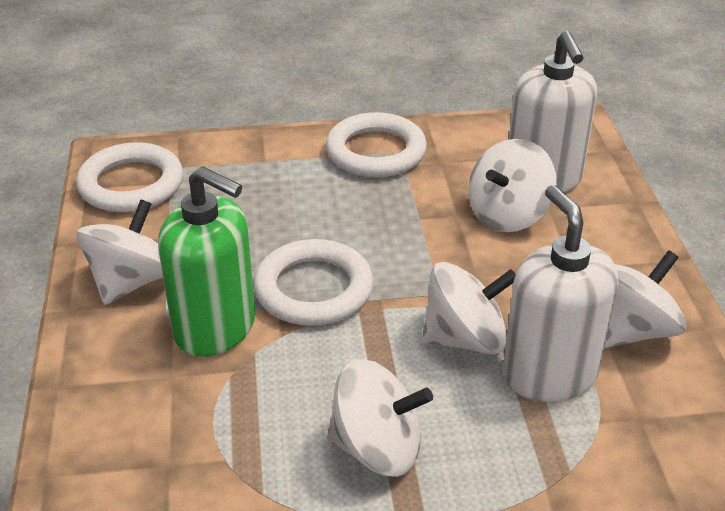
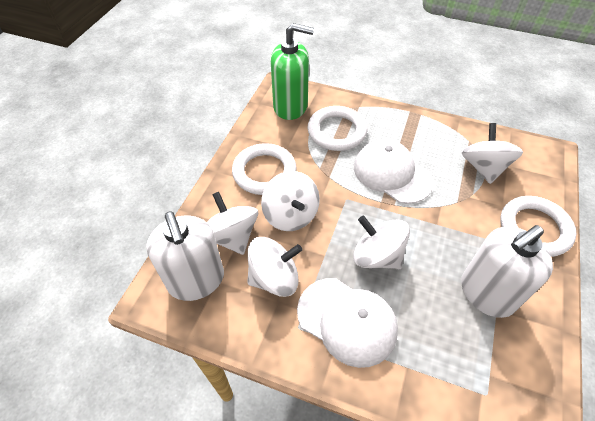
white cap: none = 0 -> [297,278,398,368] [354,139,434,204] = 2

